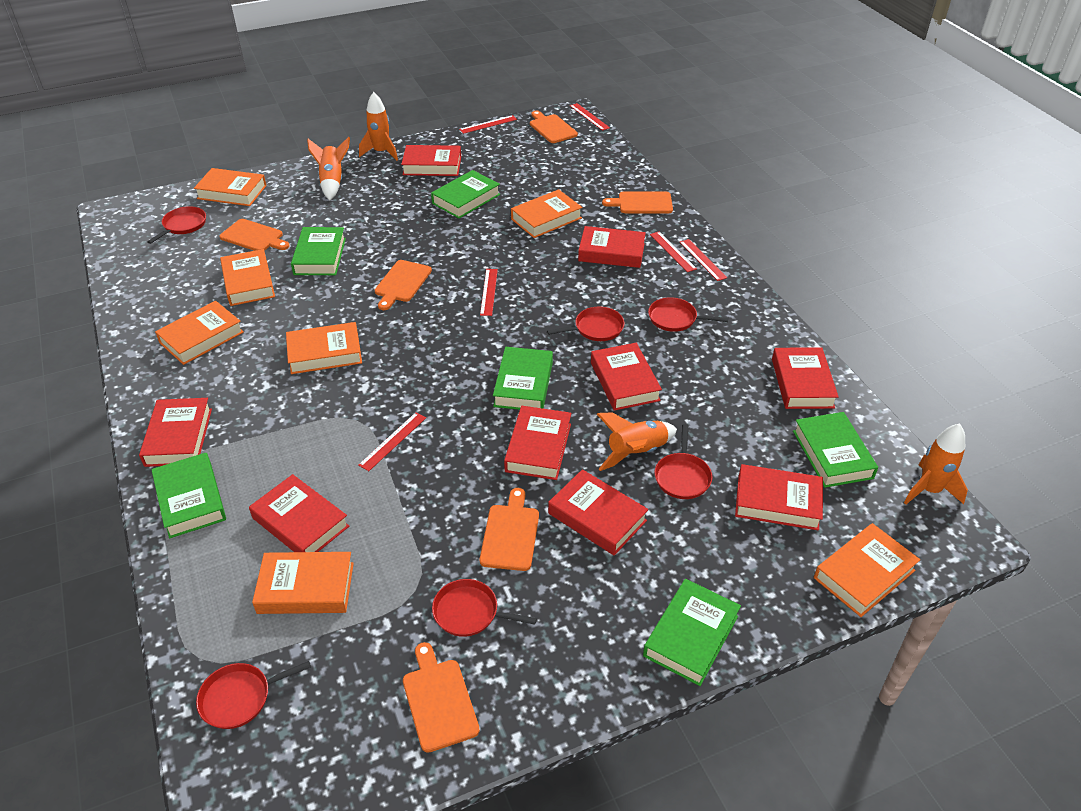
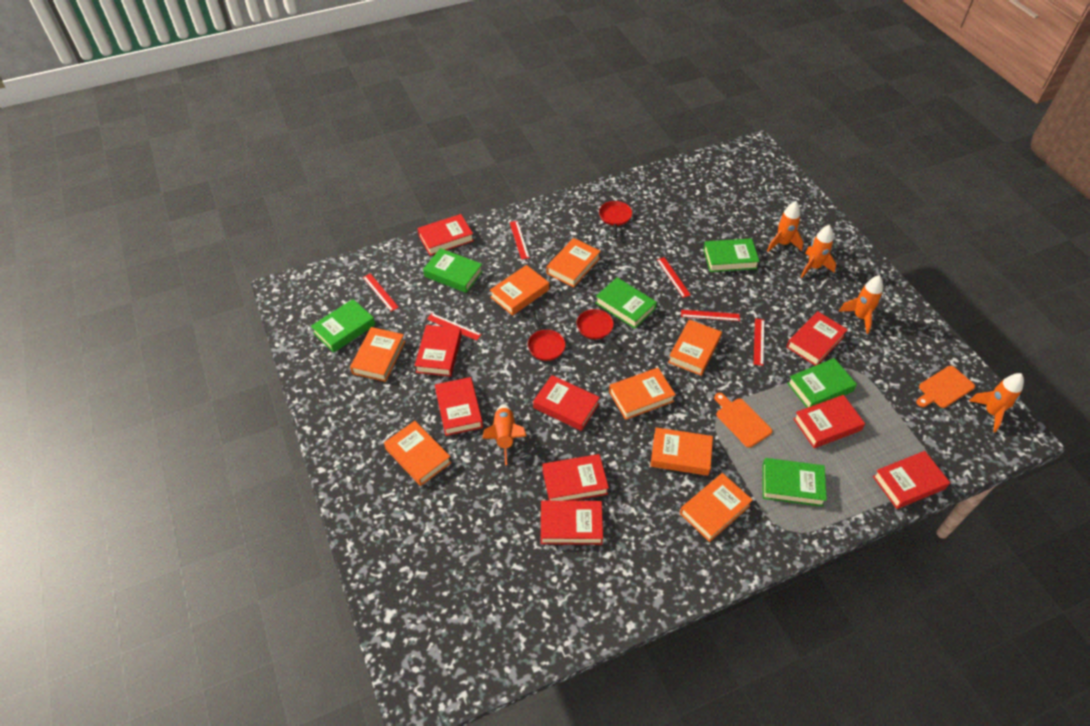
orange book: [155,301,244,365] [194,168,267,206] [220,249,275,306] [252,552,354,614] [286,322,362,374] [511,189,582,238] [814,523,920,617] = 7 -> [350,327,405,382] [384,421,451,486] [490,265,549,316] [546,238,601,287] [609,368,676,420] [650,427,713,476] [668,319,722,376] [680,473,753,542] = 8
orange cutting board: [219,219,290,251] [375,260,432,310] [403,642,480,753] [480,488,539,571] [530,111,578,143] [602,191,673,213] = 6 -> [714,393,772,448] [916,366,975,408] = 2
orange rocket: [307,137,350,200] [359,92,398,161] [597,412,677,471] [904,423,968,504] = 4 -> [482,404,527,465] [767,201,803,252] [801,225,836,278] [839,275,883,334] [969,373,1024,433] = 5
red pan: [147,206,206,244] [196,661,311,729] [432,579,537,637] [547,307,624,341] [648,297,728,332] [654,424,712,499] = 6 -> [528,311,566,361] [576,309,621,351] [599,201,632,238] = 3

